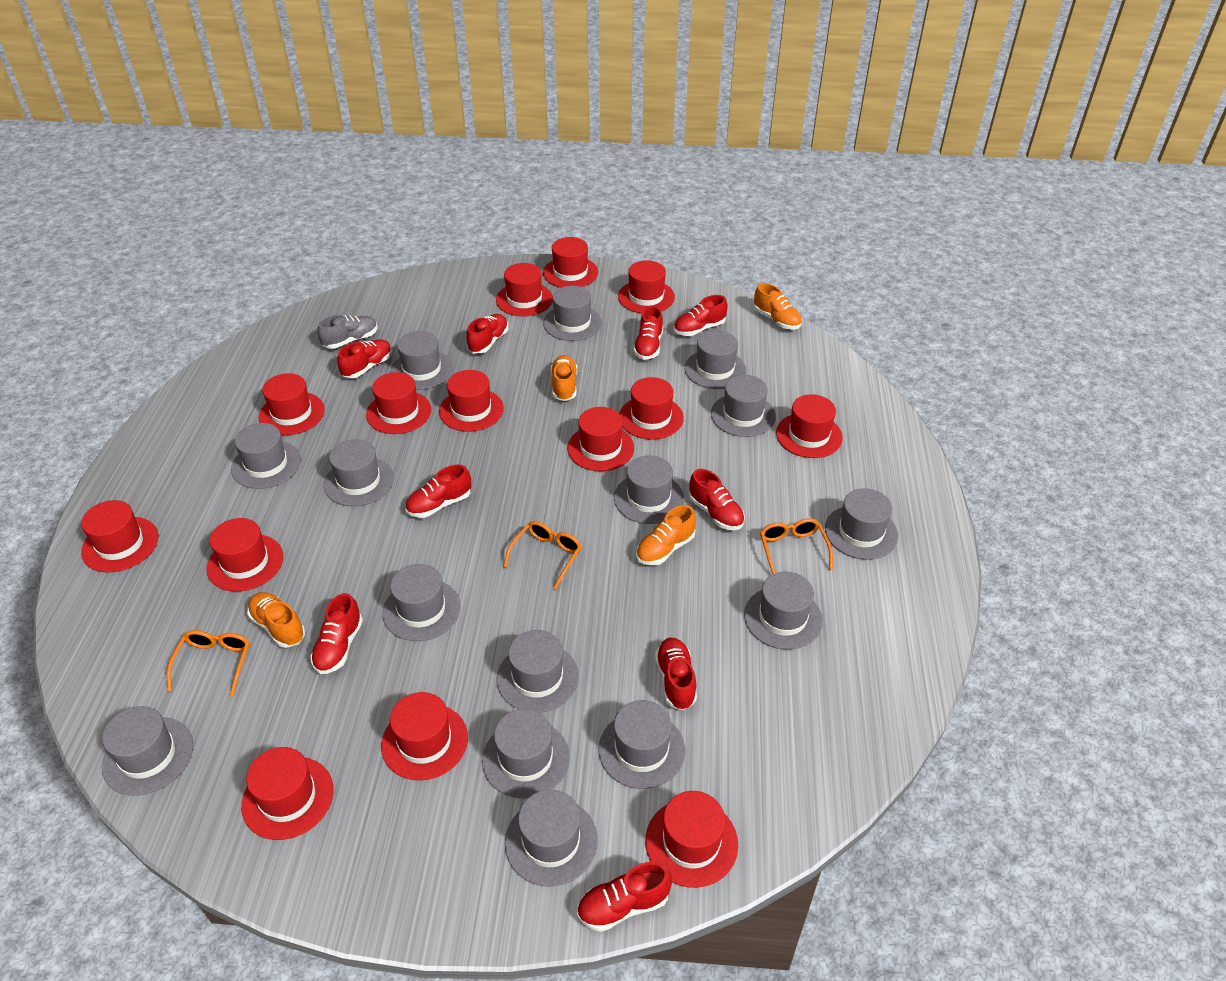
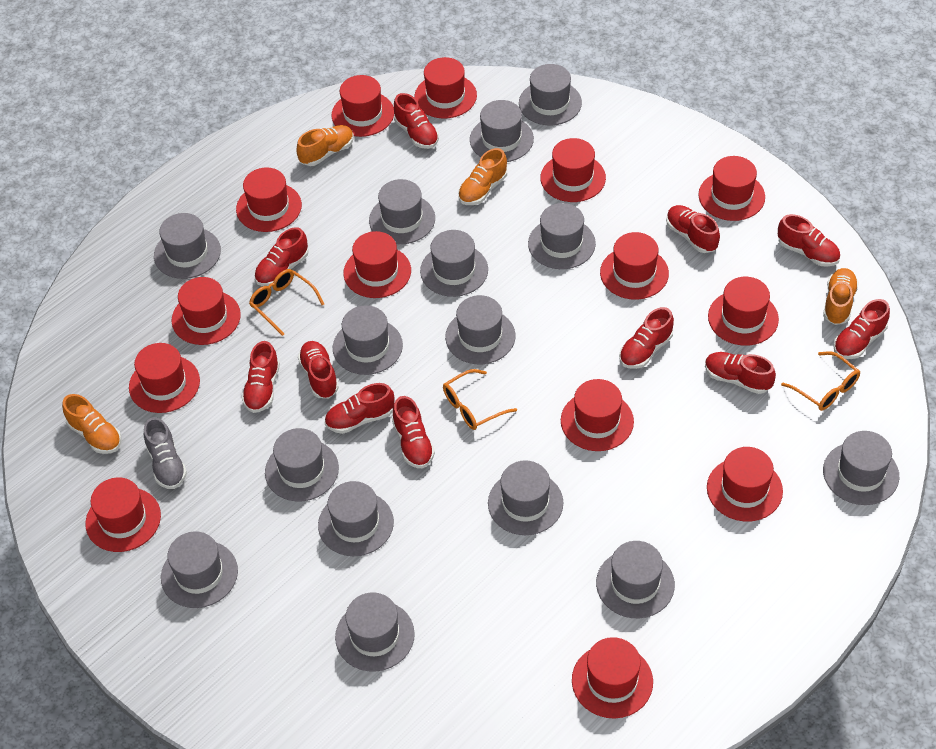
red shoe: [310,593,363,674] [337,339,392,378] [405,465,471,518] [466,314,508,353] [577,862,672,932] [633,306,663,360] [655,638,697,710] [674,295,728,336] [689,469,745,530] = 9 -> [242,341,280,413] [254,227,308,286] [298,341,339,398] [325,383,395,434] [392,396,435,468] [394,93,439,149] [619,307,674,369] [666,205,720,253] [705,352,776,394] [778,214,840,267] [834,299,890,359] = 11

